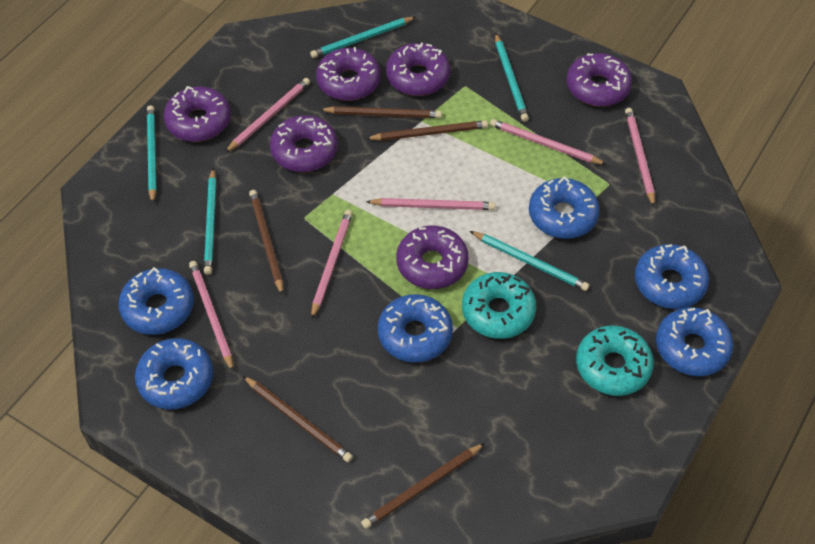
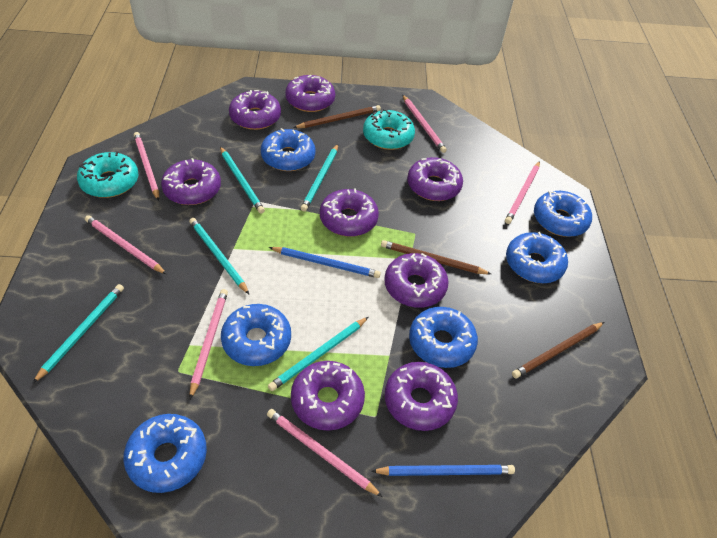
blue pencil: none = 0 -> [269,247,381,278] [371,465,515,476] = 2
brown pencil: [243,376,353,462] [249,190,283,296] [319,106,442,118] [361,443,485,529] [366,120,488,141] = 5 -> [293,105,381,128] [381,240,491,274] [512,322,604,378] = 3
purple donut: [164,86,231,142] [270,115,338,172] [316,47,381,101] [386,43,450,96] [396,225,469,289] [566,53,632,106] = 6 -> [161,158,221,205] [229,90,281,130] [285,75,335,112] [291,361,365,431] [320,188,379,237] [384,253,449,308] [385,362,458,431] [407,157,463,201] = 8

